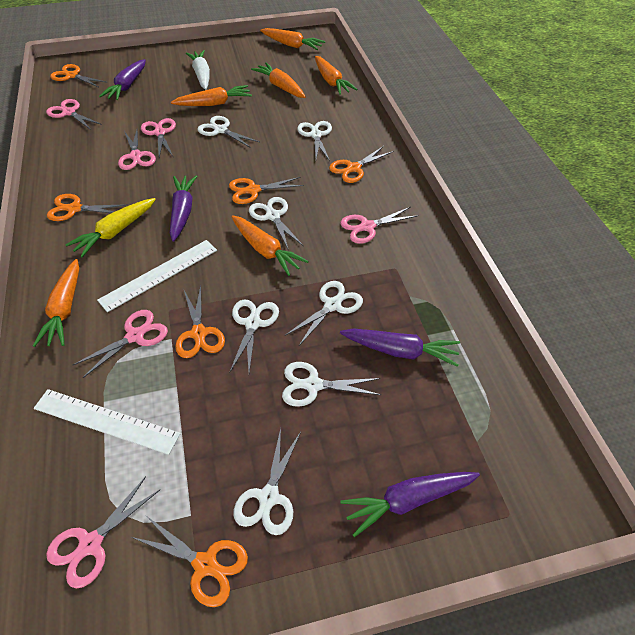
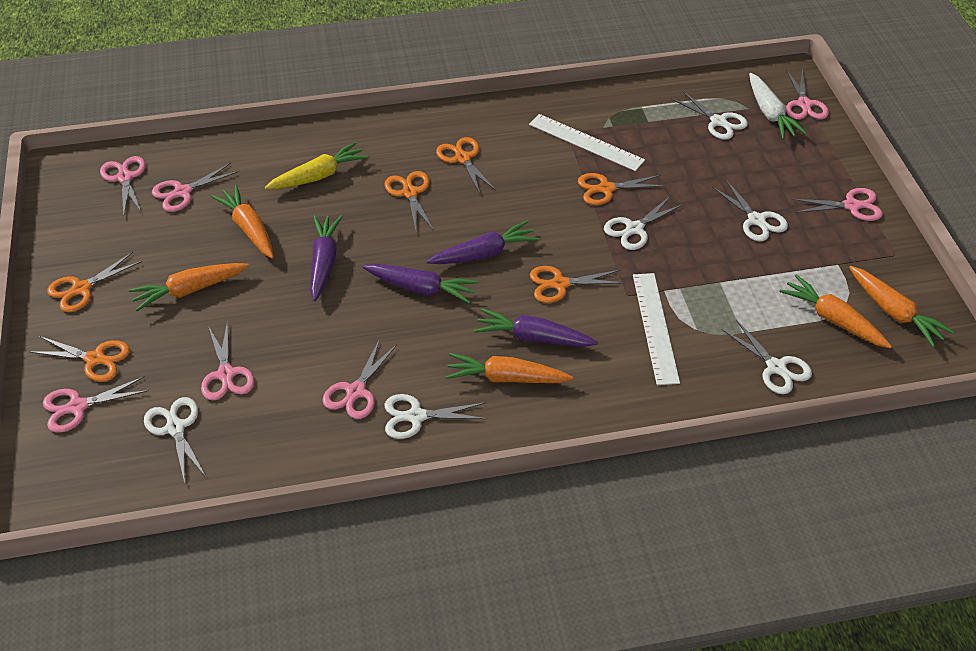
orange carrot: [33,259,79,347] [171,85,252,106] [231,215,309,276] [251,63,306,98] [260,28,325,50] [315,56,358,95] = 6 -> [129,263,249,311] [211,185,274,259] [445,353,573,383] [779,274,892,349] [849,266,954,347] = 5
pink scissors: [46,99,102,130] [46,476,160,589] [73,310,168,378] [118,128,156,170] [141,118,176,158] [340,207,419,244] = 6 -> [43,376,149,433] [100,156,146,217] [152,163,239,212] [201,321,254,401] [322,339,397,419] [786,69,829,120] [791,188,883,221] = 7
white scissors: [197,116,259,148] [229,299,279,373] [234,428,301,535] [249,197,303,251] [282,362,381,407] [285,281,363,346] [297,121,332,161] = 7 -> [144,397,206,484] [385,394,487,439] [604,196,684,250] [671,91,748,140] [712,180,788,241] [722,320,812,394] = 6

